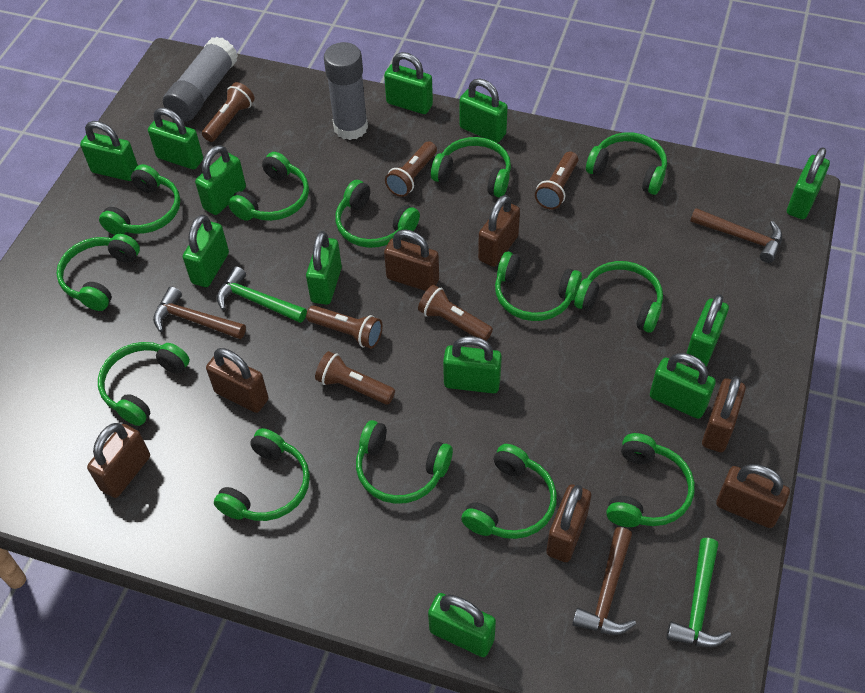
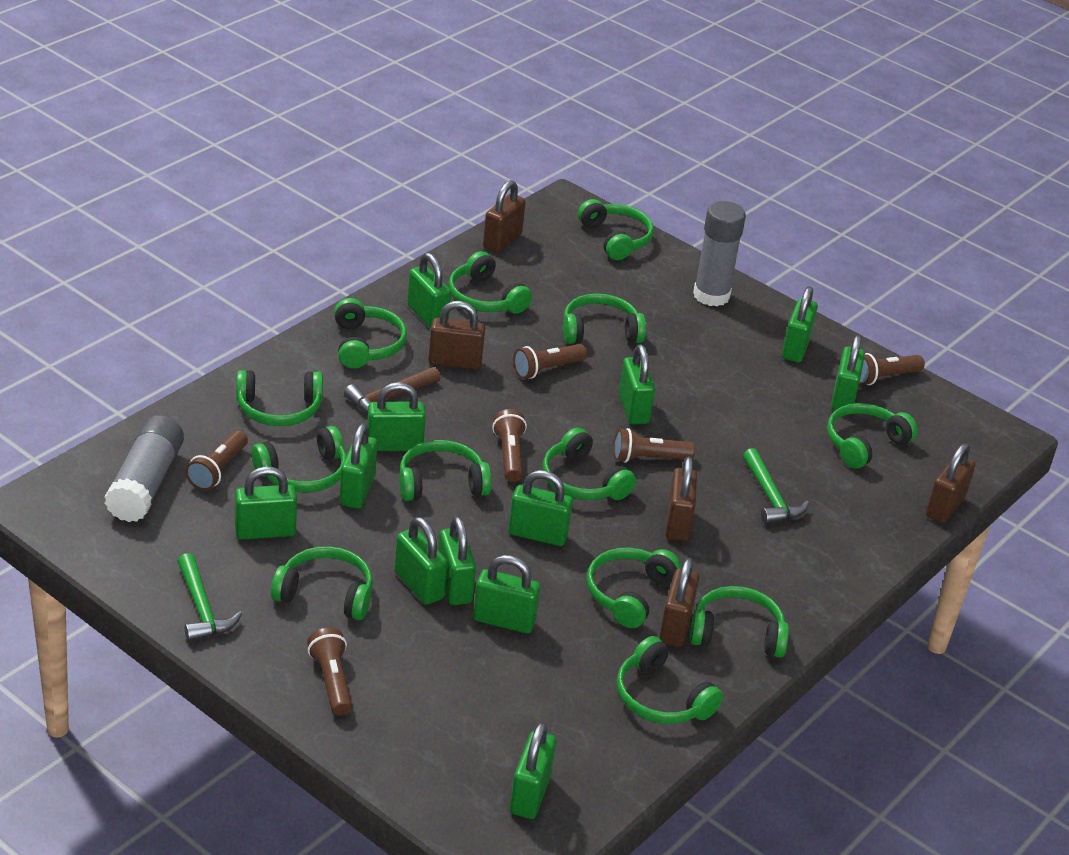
brown hammer: [153,287,246,339] [572,527,636,635] [690,208,782,263] = 3 -> [344,367,441,414] = 1
brown padlock: [87,423,150,498] [206,348,269,413] [384,229,439,291] [478,195,520,267] [546,484,591,562] [702,376,746,452] [716,464,790,528] = 7 -> [428,301,485,370] [483,180,526,253] [659,558,699,647] [666,456,697,541] [926,443,975,524] = 5

